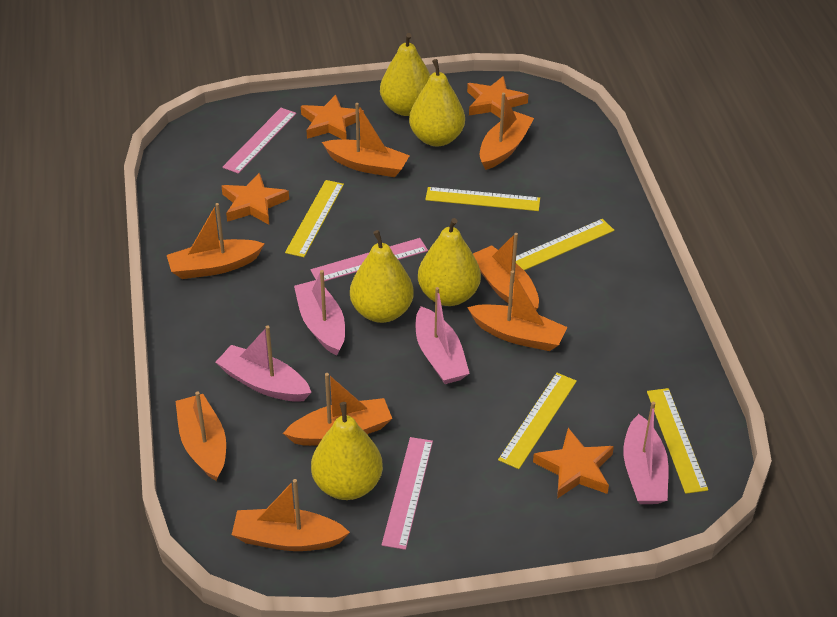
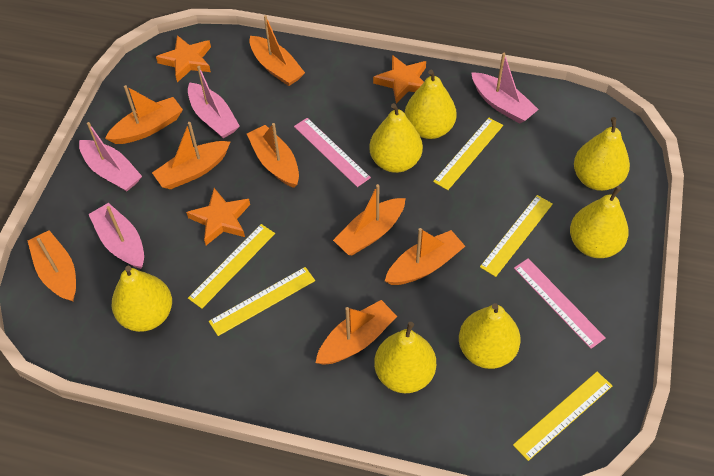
orange star: [221,172,289,225] [301,95,364,140] [467,76,528,118] [533,428,614,499] = 4 -> [156,35,211,82] [186,188,250,245] [373,55,426,104] = 3
pink ruler: [222,108,296,174] [311,238,428,282] [382,437,433,550] = 3 -> [294,118,371,187] [514,258,605,349] = 2
yellow pear: [311,402,383,500] [350,230,414,323] [380,33,430,116] [409,59,465,146] [418,218,481,306] = 5 -> [112,266,172,332] [369,103,423,173] [374,322,436,393] [405,70,457,139] [459,303,521,369] [570,186,629,258] [574,117,630,191] = 7

